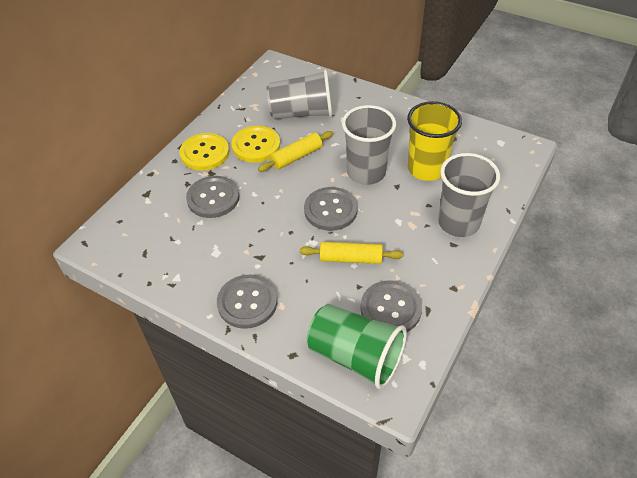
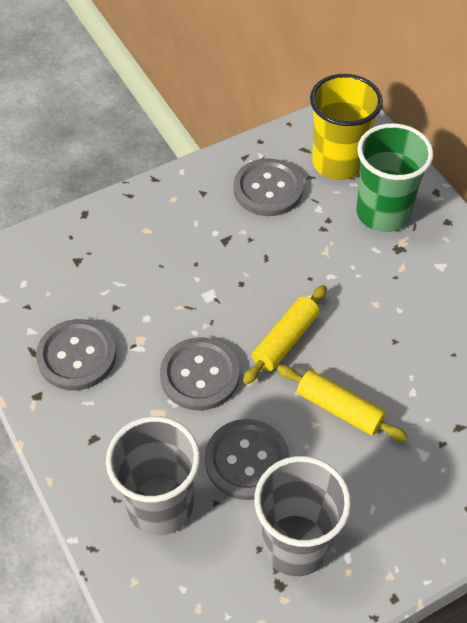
grey cup: [267,70,332,119] [342,105,396,185] [438,153,500,237] = 3 -> [106,416,200,536] [254,456,351,576] = 2
yellow button: [180,133,229,171] [231,126,280,163] = 2 -> none = 0

